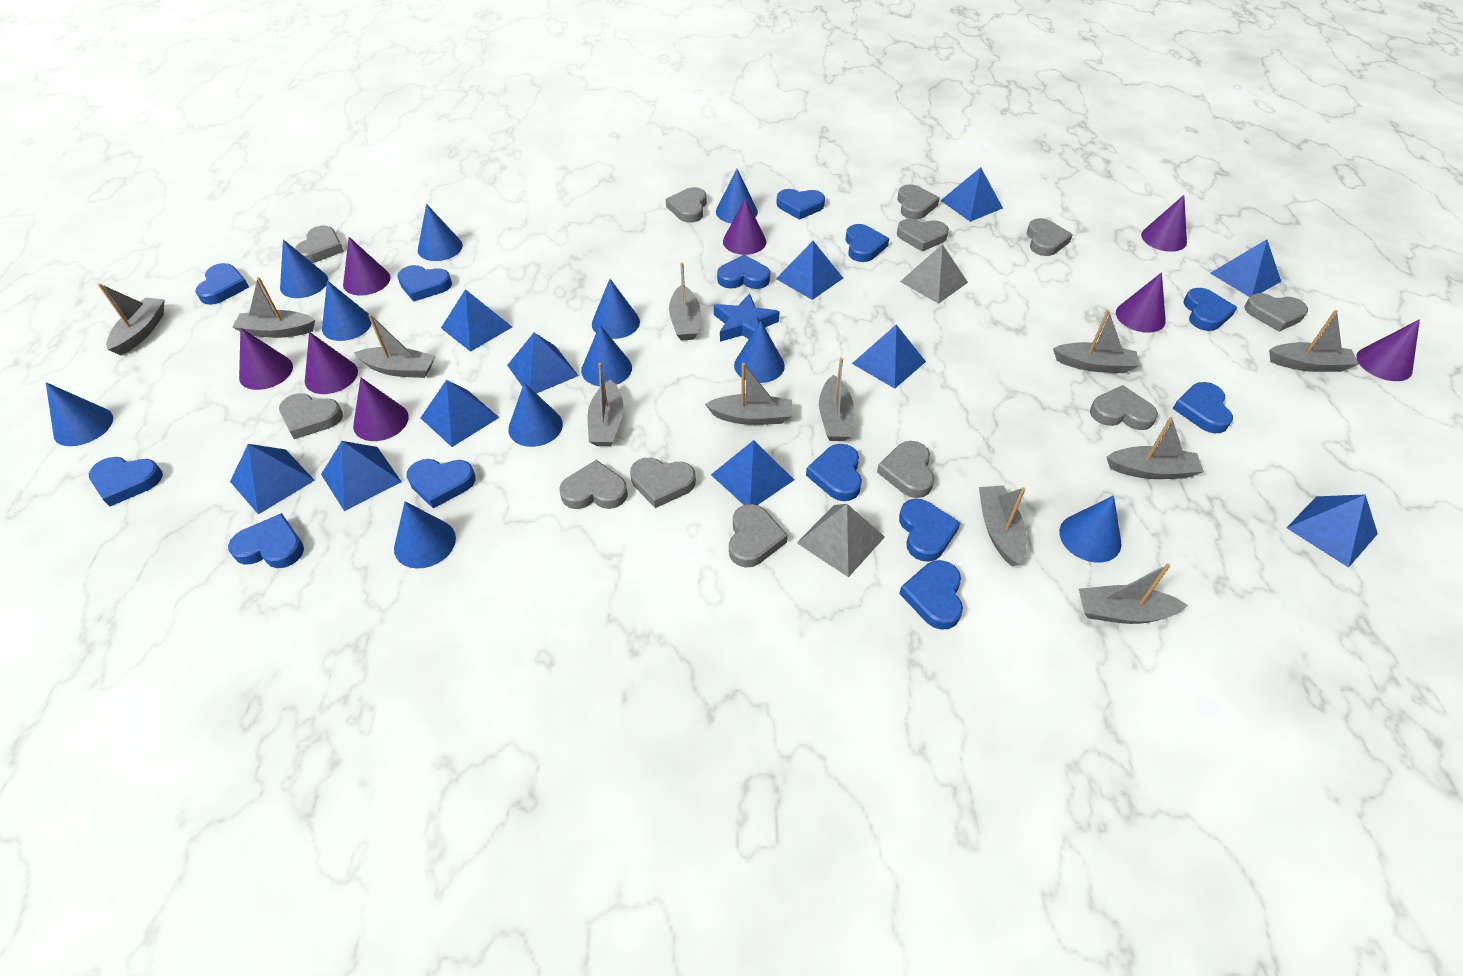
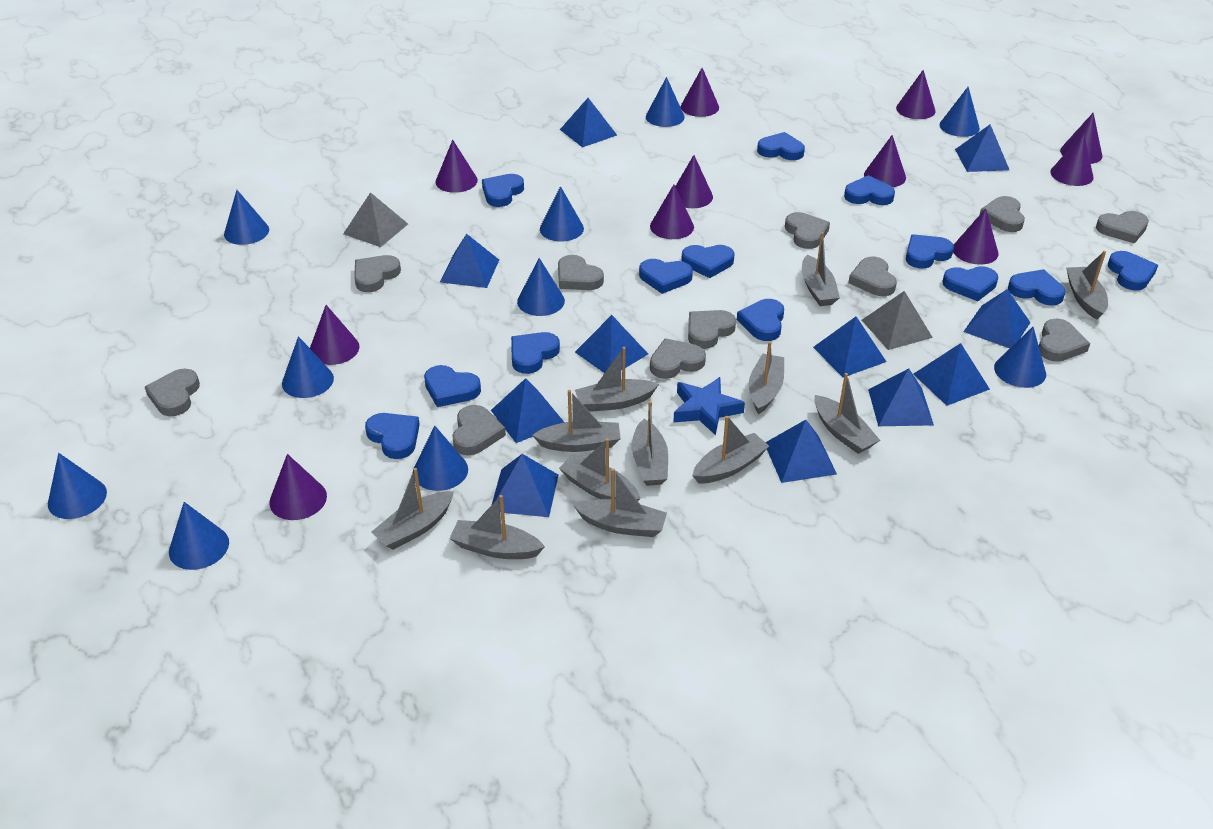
blue cone: [46,382,113,446] [280,239,328,298] [322,280,372,341] [394,501,456,568] [418,204,463,261] [508,383,563,447] [581,325,632,386] [592,279,640,339] [716,169,758,223] [734,321,785,383] [1059,495,1122,563] = 11 -> [48,453,107,519] [169,502,229,570] [224,190,269,245] [282,336,334,398] [413,426,468,491] [517,258,565,316] [540,186,584,242] [646,77,685,127] [939,87,980,137] [994,327,1046,388] = 10
grey heart: [279,393,343,439] [295,226,344,263] [559,460,628,509] [630,458,696,508] [666,187,707,223] [729,504,788,568] [877,441,934,498] [897,184,940,220] [897,219,949,251] [1027,218,1073,256] [1090,385,1158,430] [1245,293,1308,332] = 12 -> [145,369,200,416] [354,255,401,292] [452,405,506,455] [558,255,604,290] [650,338,706,379] [688,310,736,349] [785,212,830,249] [848,257,897,296] [980,196,1025,232] [1039,318,1090,362] [1096,211,1149,244] = 11
purple cone: [239,328,293,390] [305,332,358,394] [343,237,390,295] [353,378,409,441] [723,198,766,255] [1116,272,1166,333] [1141,195,1187,252] [1356,319,1420,381] = 8 -> [269,454,327,520] [310,305,360,365] [435,140,478,193] [650,185,694,239] [675,155,713,208] [681,68,719,117] [864,135,906,187] [896,70,935,119] [953,208,998,264] [1050,133,1094,186] [1060,113,1102,164] = 11

